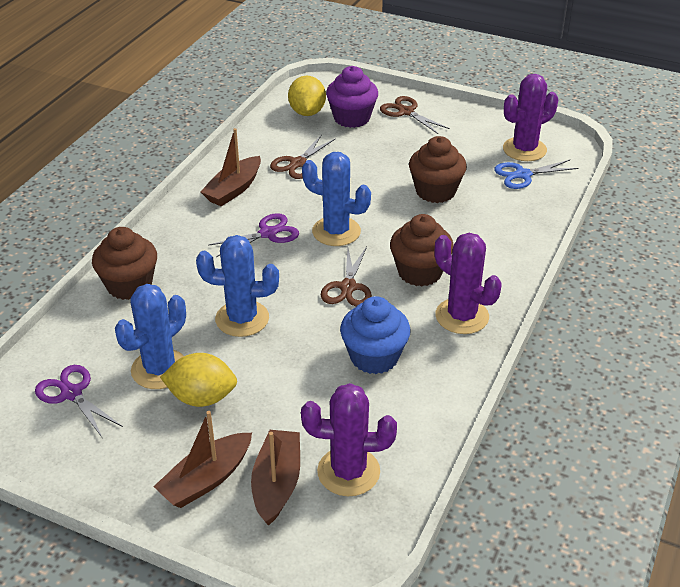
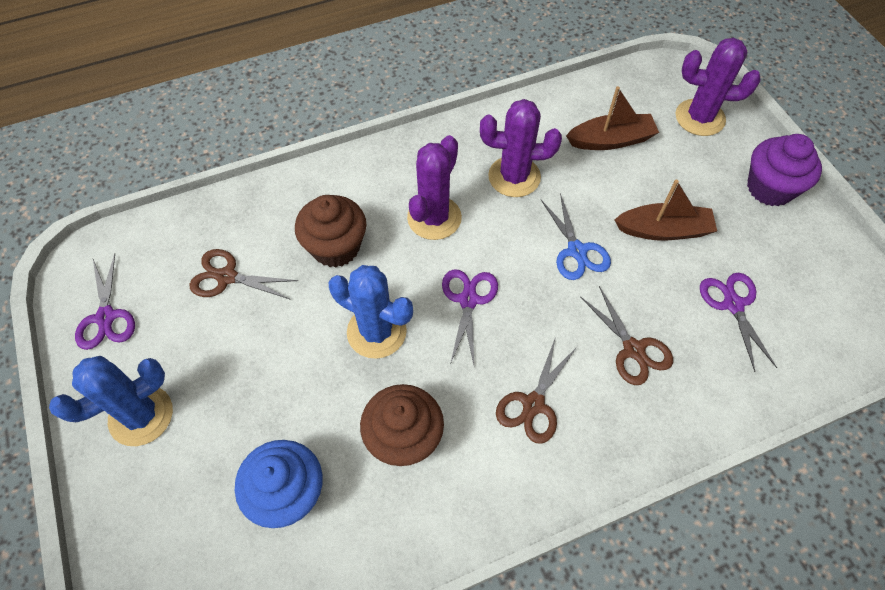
blue cactus: [115,284,186,389] [196,235,279,337] [302,152,371,246] = 3 -> [49,356,173,446] [328,265,413,359] = 2
brown boat: [153,411,252,508] [200,128,261,206] [251,430,300,526] = 3 -> [566,86,659,150] [615,180,717,241] = 2
brown cupcake: [92,227,157,300] [390,214,454,286] [409,136,467,203] = 3 -> [295,195,366,267] [360,384,444,466] = 2
purple scissors: [35,365,123,437] [208,213,299,257] = 2 -> [75,254,135,350] [442,269,498,365] [700,273,777,372] = 3
yellow lemon: [160,353,237,407] [288,76,326,116] = 2 -> none = 0

